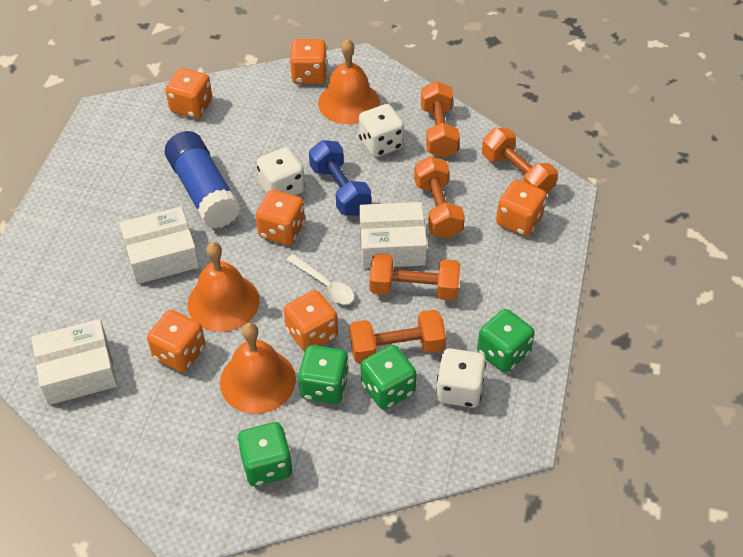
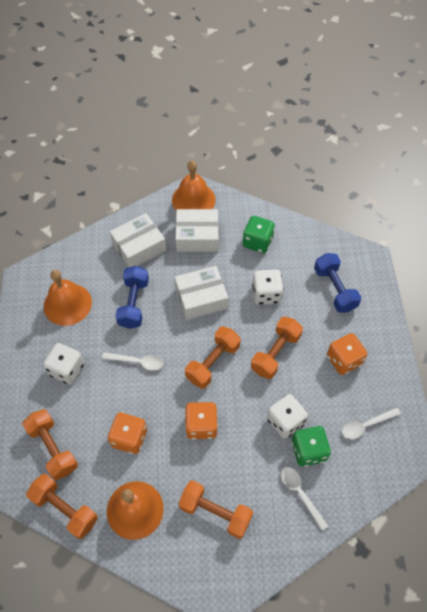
blue dumbbell: [309,140,371,216] = 1 -> [115,266,149,329] [314,253,361,313] = 2
blue glue stick: [165,131,241,229] = 1 -> none = 0
green dice: [237,422,293,486] [298,345,349,404] [361,345,417,409] [477,309,535,373] = 4 -> [243,216,275,253] [292,426,331,467] = 2
orange dice: [147,310,206,372] [165,68,212,119] [256,190,305,245] [284,290,338,352] [290,39,327,84] [496,179,547,236] = 6 -> [108,413,147,454] [185,402,218,440] [327,333,367,375] = 3
white spoon: [287,254,355,304] = 1 -> [102,352,163,371] [281,467,328,530] [342,407,401,439] = 3

